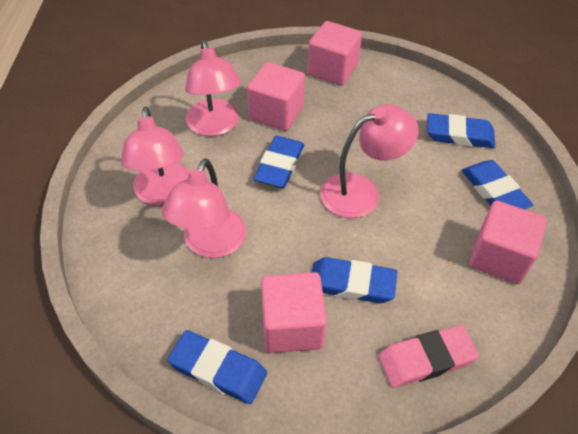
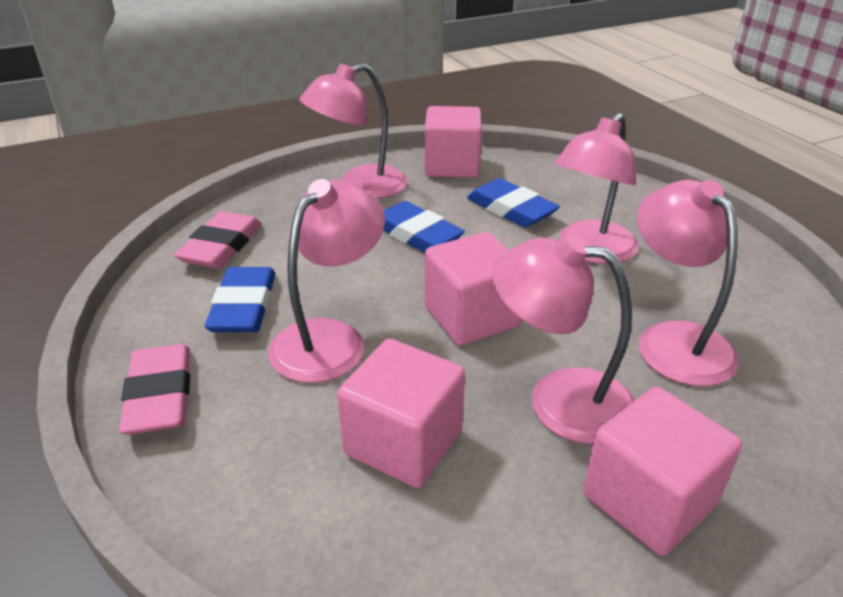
blue eraser: [167,330,267,404] [253,136,304,188] [312,257,397,303] [427,113,495,148] [462,160,533,209] = 5 -> [205,267,276,332] [384,201,465,253] [467,178,560,228] = 3
pink eraser: [378,325,479,388] = 1 -> [119,344,190,435] [174,211,262,269] = 2
pink lamp: [121,106,189,206] [162,158,246,258] [185,40,241,136] [320,104,419,218] = 4 -> [268,179,385,383] [299,63,407,199] [492,234,635,444] [555,113,638,264] [637,180,739,386] = 5

